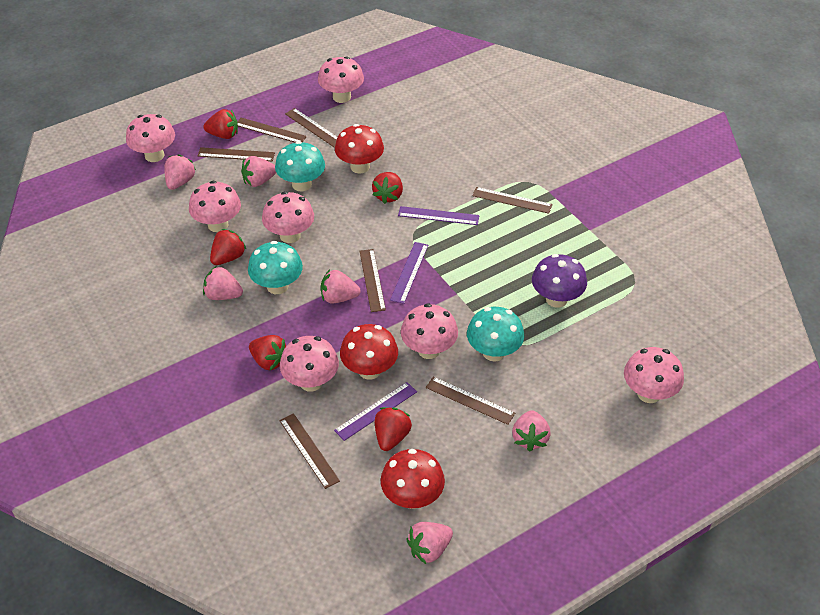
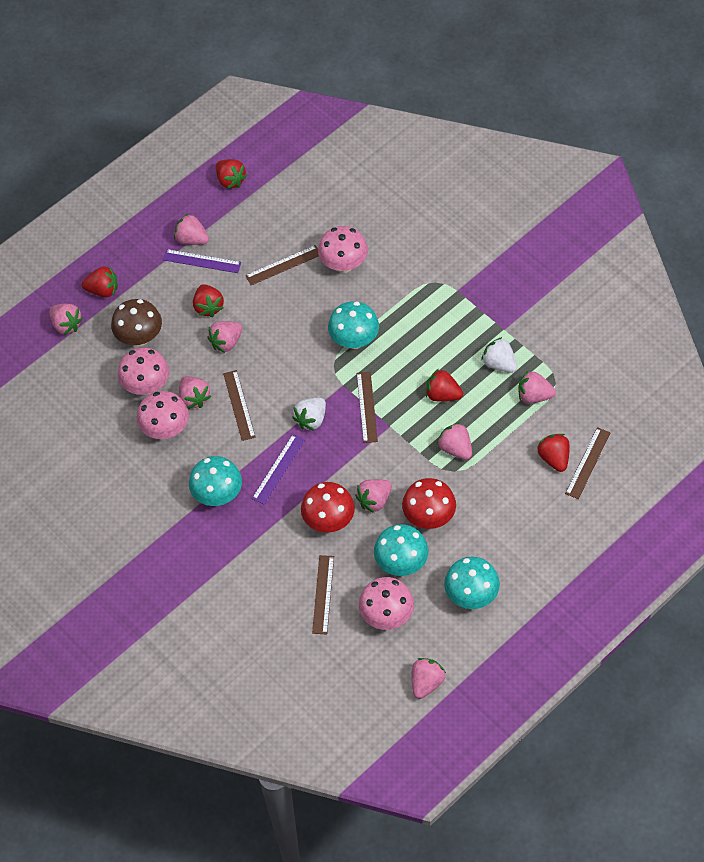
brown mushroom: none = 0 -> [111,299,162,346] = 1
brown ruler: [198,147,275,161] [237,118,307,143] [279,413,340,489] [285,108,337,148] [360,249,386,312] [426,377,515,425] [472,187,552,214] = 7 -> [223,370,256,441] [245,245,319,285] [312,555,334,634] [357,372,378,443] [565,427,611,499] = 5
pink mushroom: [126,114,175,162] [189,181,241,232] [262,191,314,243] [280,336,339,392] [318,56,364,103] [401,303,458,359] [624,347,684,403] = 7 -> [118,347,169,395] [137,391,189,439] [318,226,368,273] [359,577,414,630] = 4
pink strawberry: [164,154,196,190] [203,266,243,300] [241,156,276,187] [321,269,361,304] [406,522,453,564] [512,410,550,452] = 6 -> [49,304,83,335] [174,213,209,245] [179,376,211,409] [207,321,242,353] [355,479,392,513] [411,658,446,699] [437,422,472,460] [518,371,556,403] = 8
purple mushroom: [532,254,587,308] = 1 -> none = 0
purple ruler: [334,382,417,441] [390,242,428,304] [398,206,479,225] = 3 -> [163,249,241,273] [252,434,305,505] = 2
red mushroom: [335,124,384,174] [340,324,398,380] [381,449,445,509] = 3 -> [301,482,355,533] [402,478,456,529] = 2
turquoise mushroom: [248,241,303,294] [275,141,325,191] [467,307,524,362] = 3 -> [189,456,242,506] [328,301,379,349] [374,524,428,576] [444,557,500,609] = 4
white strawberry: none = 0 -> [292,398,326,431] [481,337,517,373] = 2

